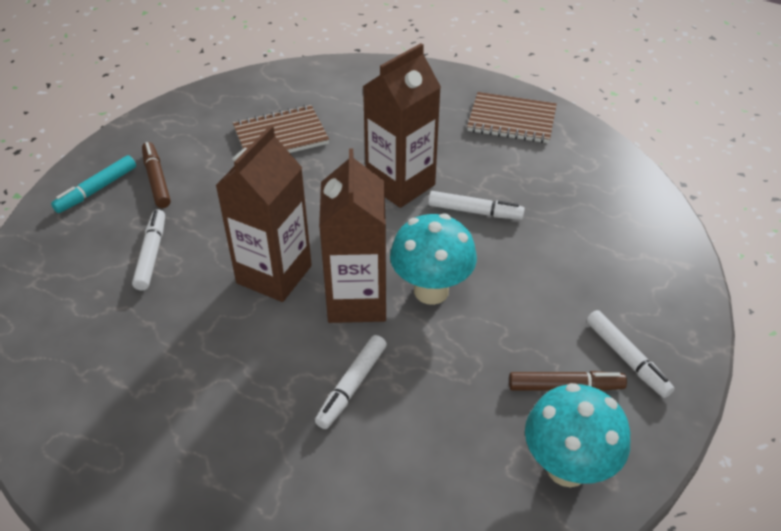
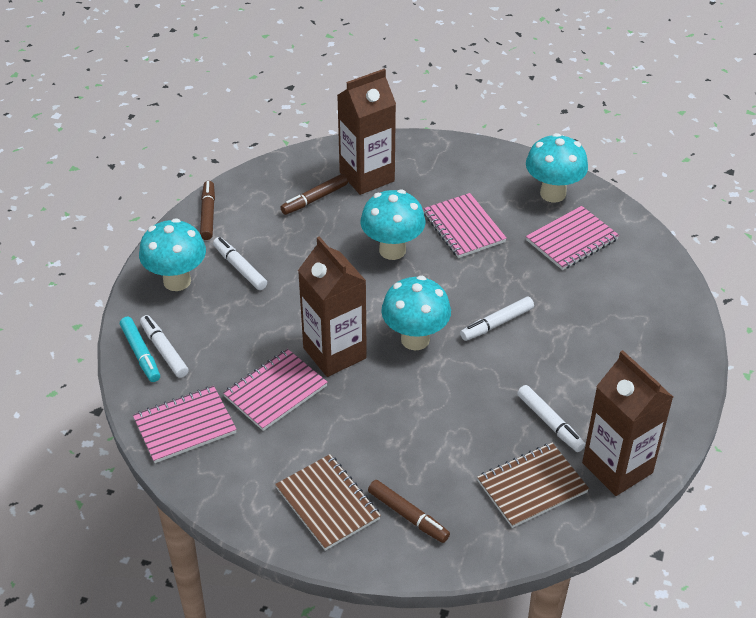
brown marker: [142,142,171,208] [509,371,627,391] = 2 -> [200,181,215,240] [280,174,348,215] [368,480,450,543] = 3
pink notebook: none = 0 -> [133,386,237,463] [223,349,328,431] [423,193,507,258] [526,206,619,270] = 4
turquoise mushroom: [390,213,477,305] [525,383,630,487] = 2 -> [139,218,206,291] [360,190,425,260] [381,276,451,350] [526,133,588,203] = 4

